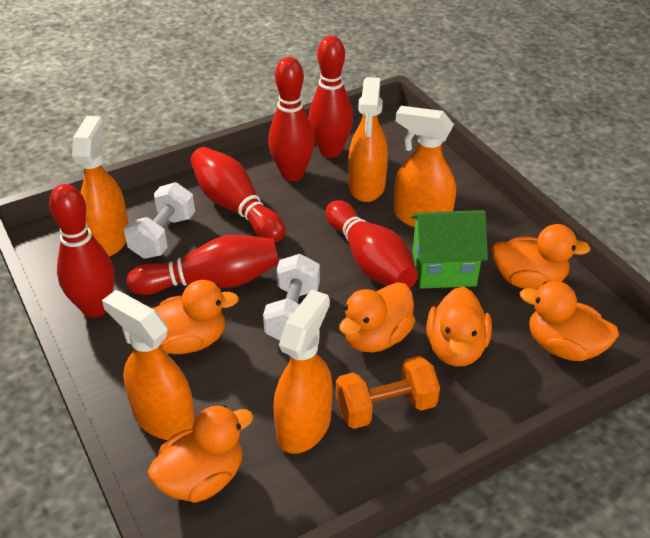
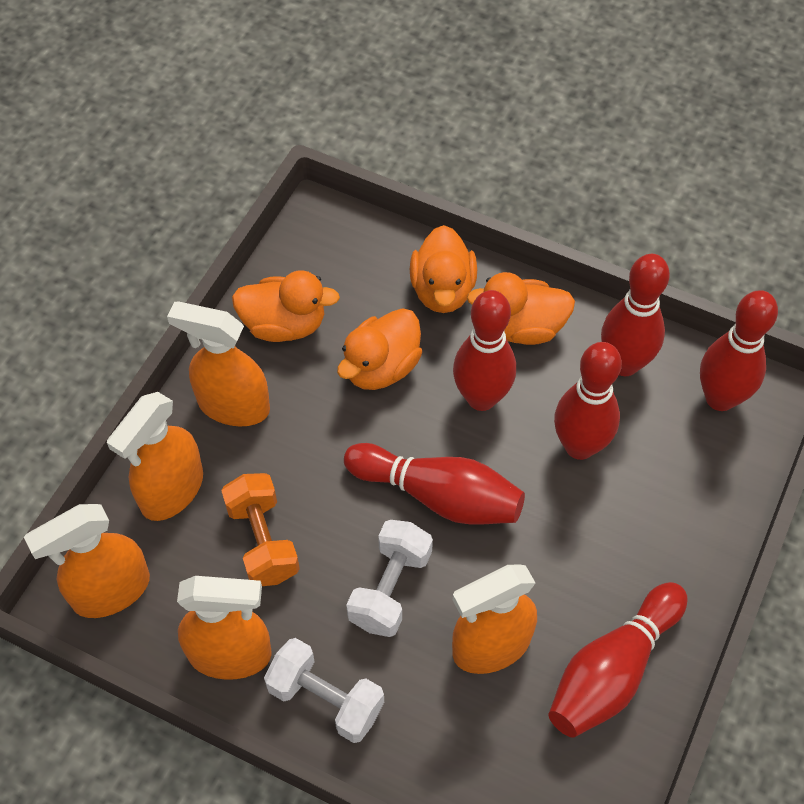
green house: [411,210,488,289] = 1 -> none = 0
orange duck: [148,405,254,503] [152,280,239,354] [339,282,415,353] [427,287,492,367] [492,224,591,290] [520,281,619,361] = 6 -> [232,270,340,342] [337,308,422,390] [410,225,477,313] [467,272,575,345] = 4

